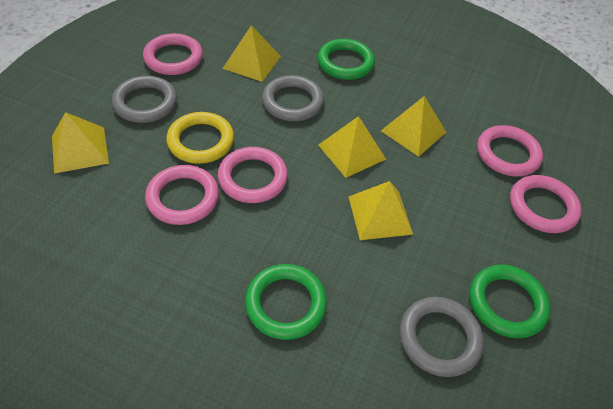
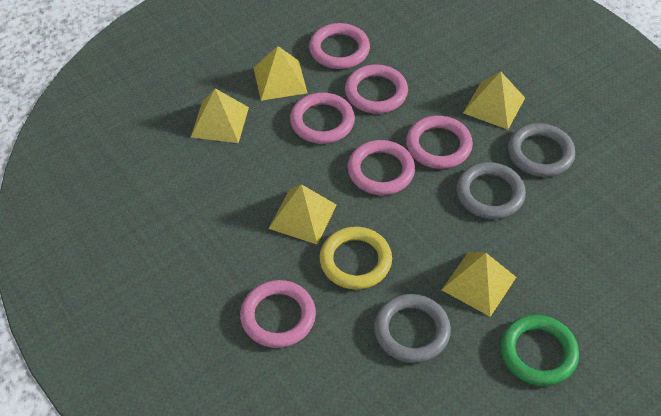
green ring: [245,264,327,340] [317,39,375,80] [469,264,550,339] = 3 -> [500,315,579,386] = 1
pink ring: [143,33,203,75] [145,165,219,225] [218,147,288,203] [477,125,543,177] [510,175,582,233] = 5 -> [240,280,316,348] [290,92,355,144] [309,23,370,69] [345,65,408,114] [348,140,415,195] [406,116,473,169] = 6

